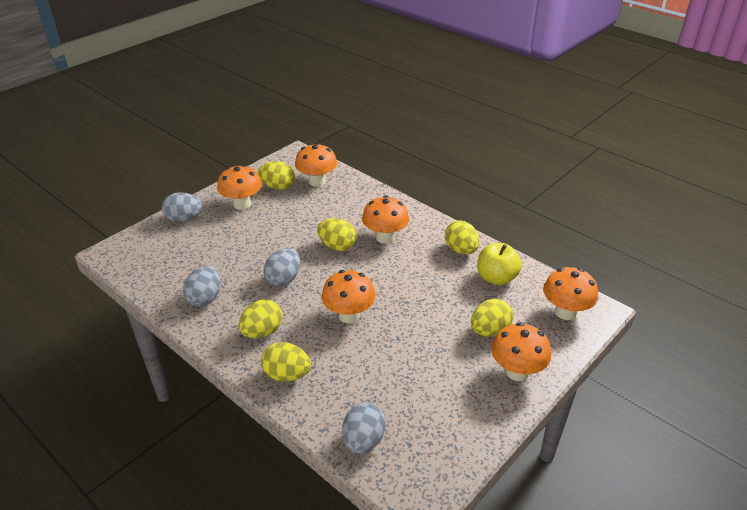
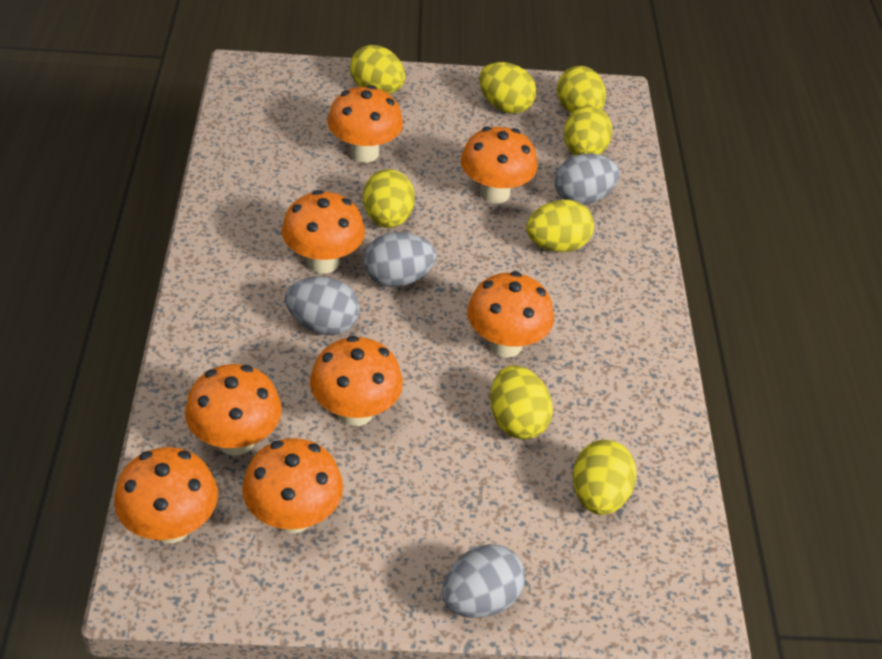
orange mushroom: [217,165,262,210] [295,143,337,187] [322,270,376,323] [362,195,409,244] [491,322,551,381] [543,267,598,320] = 6 -> [114,447,218,543] [185,364,282,456] [242,438,343,533] [282,190,365,273] [310,336,403,426] [327,85,403,163] [461,127,538,204] [467,271,554,358] = 8
yellow apple: [477,243,522,285] = 1 -> none = 0
yellow egg: [238,299,283,338] [258,161,295,190] [261,342,311,382] [317,218,357,251] [445,221,479,255] [471,299,513,337] = 6 -> [350,45,405,94] [363,169,415,228] [479,62,537,114] [490,365,553,440] [526,200,594,252] [557,66,606,113] [564,106,612,156] [573,440,637,515] = 8

